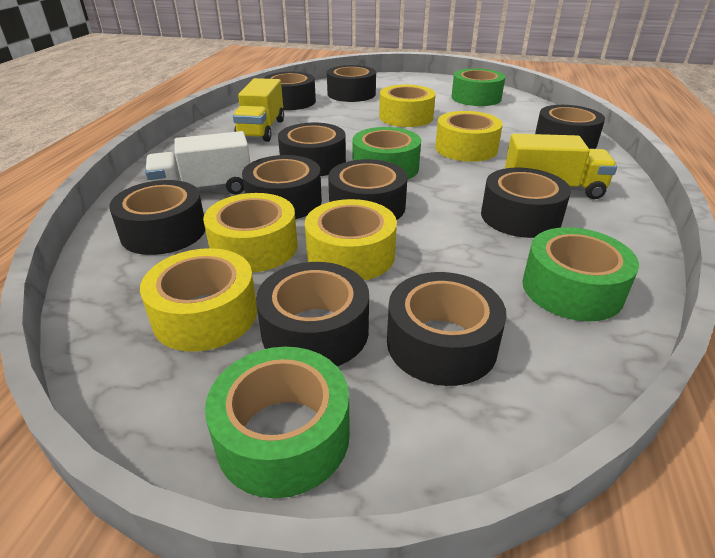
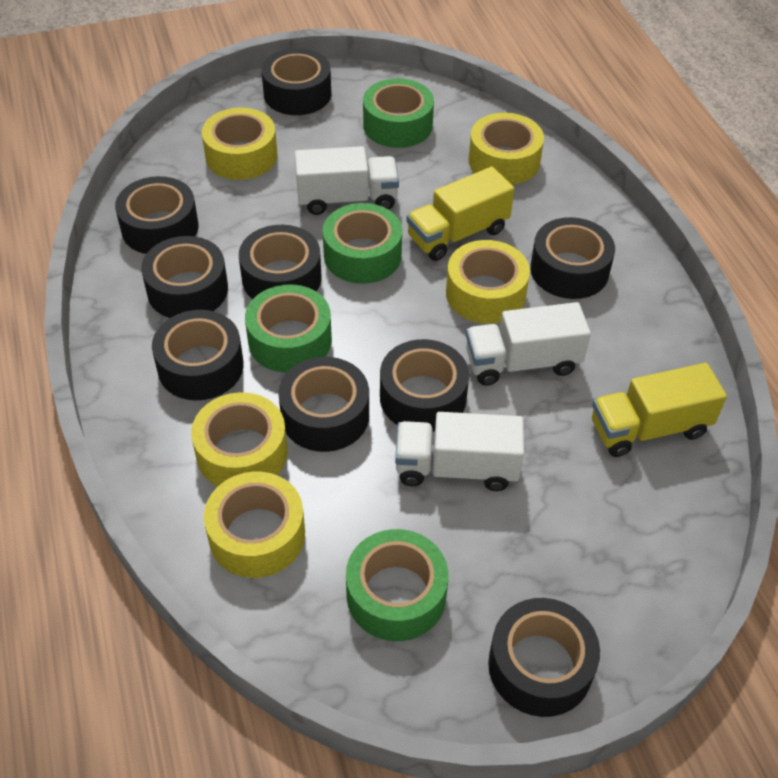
black tape: [109,180,206,255] [242,155,322,219] [256,262,369,366] [263,72,316,110] [278,123,346,176] [327,65,376,102] [328,159,408,220] [387,272,507,386] [481,168,571,238] [535,105,605,149] = 10 -> [115,176,199,254] [141,236,228,318] [152,310,244,400] [239,225,322,299] [261,48,331,115] [278,357,369,452] [380,339,469,432] [488,598,600,717] [530,217,615,299] = 9
white truck: [145,131,250,194] = 1 -> [295,146,399,215] [395,412,524,491] [466,302,591,386] = 3

